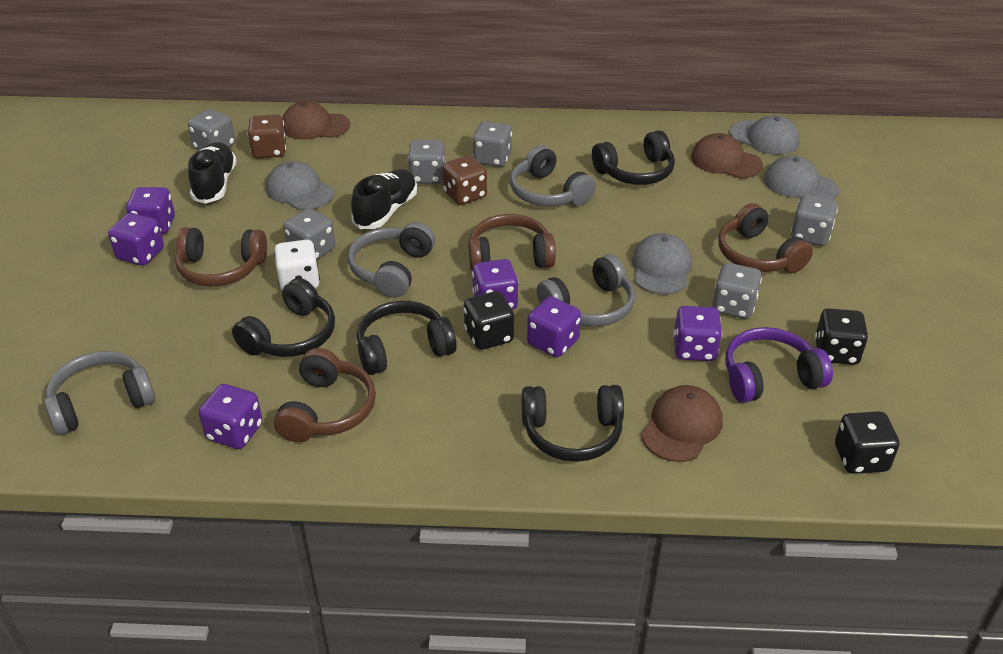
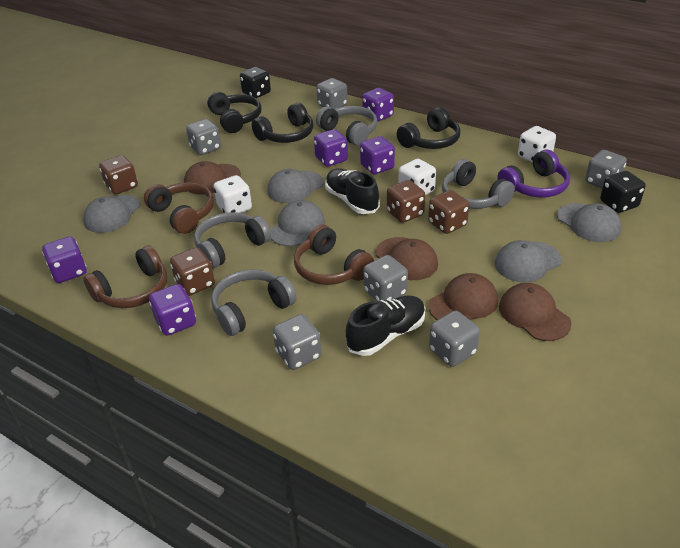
black dice: [464,291,514,350] [815,308,868,365] [835,411,899,474] = 3 -> [240,67,271,98] [600,171,646,213] = 2
black headphones: [232,278,335,357] [357,301,457,375] [522,385,624,462] [592,130,675,185] = 4 -> [207,92,261,133] [252,103,313,143] [397,107,460,149] = 3
brown cap: [282,101,350,140] [641,385,722,462] [691,133,763,178] = 3 -> [184,161,241,195] [376,237,438,280] [428,273,498,321] [499,283,571,341] = 4
brown dice: [247,114,286,158] [442,155,487,205] = 2 -> [99,155,138,194] [170,247,215,296] [387,180,425,223] [428,190,469,234] = 4
brown headphones: [175,227,267,287] [274,348,376,442] [468,214,556,271] [718,203,813,273] = 4 -> [83,245,167,308] [144,182,214,234] [294,224,374,285] = 3
grey cap: [266,161,334,210] [632,233,692,294] [730,115,800,155] [764,155,839,200] = 4 -> [83,195,140,233] [267,169,324,203] [270,200,325,247] [495,240,562,283] [557,203,622,242] = 5
purple dice: [108,213,164,266] [126,187,175,234] [199,384,263,449] [472,259,519,310] [527,296,581,357] [673,306,722,361] = 6 -> [42,236,86,283] [149,284,196,336] [314,129,348,167] [360,136,395,174] [362,88,394,122] = 5
white dice: [274,239,320,290] = 1 -> [214,175,252,213] [398,159,436,195] [518,126,556,163] = 3

